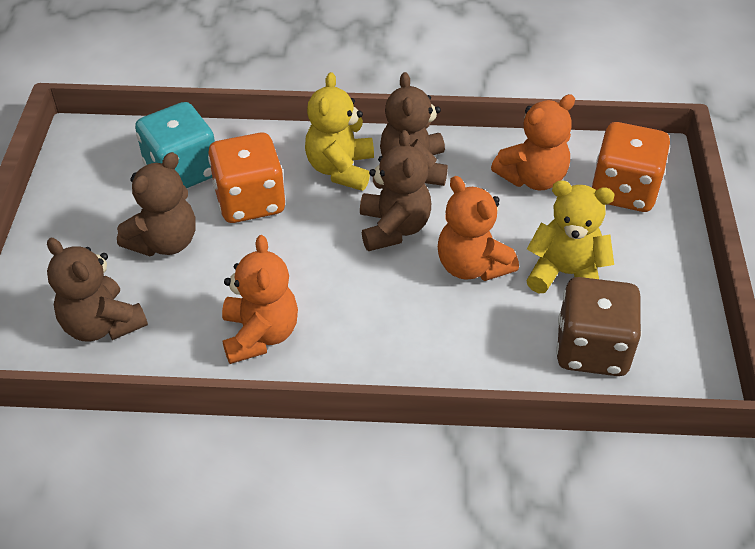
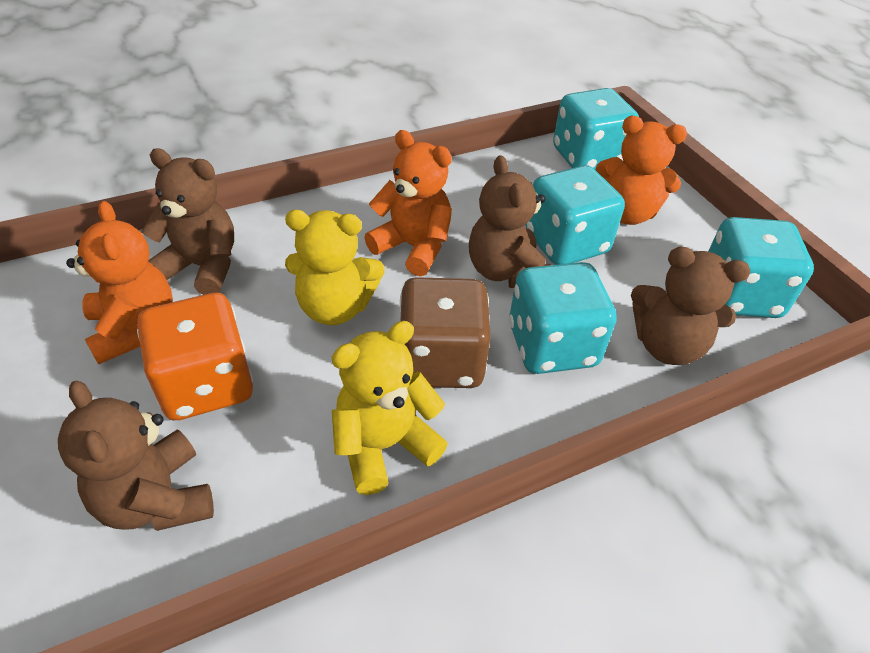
orange dice: [208,133,285,223] [592,122,670,212] = 2 -> [137,293,253,420] = 1
turquoise dice: [135,102,215,188] = 1 -> [509,262,617,374] [525,165,625,265] [553,88,639,170] [708,217,814,318] = 4

